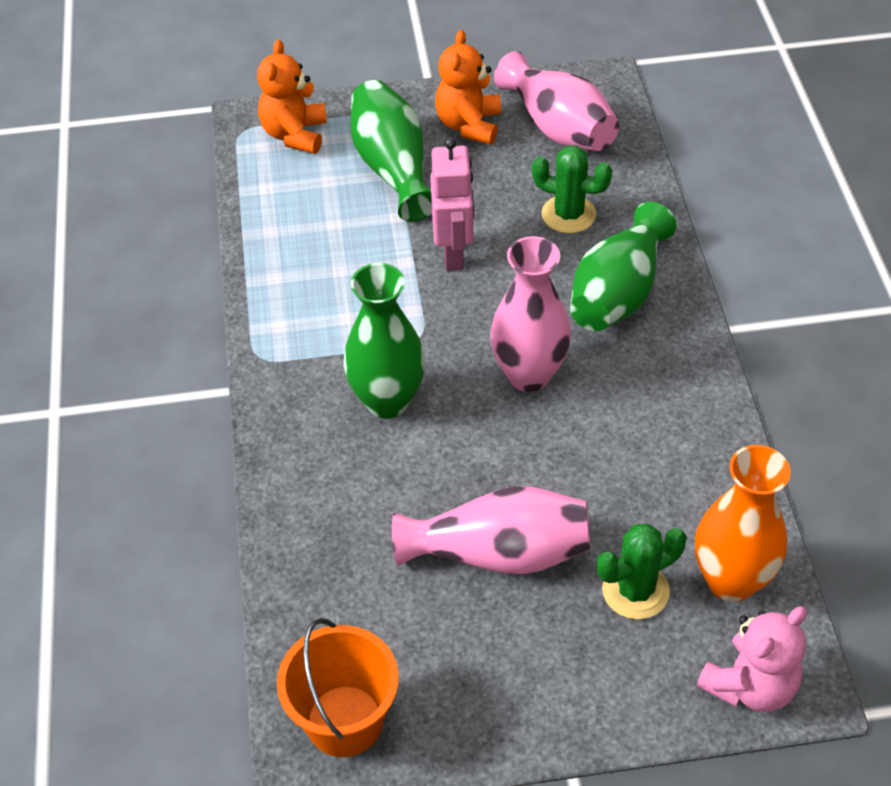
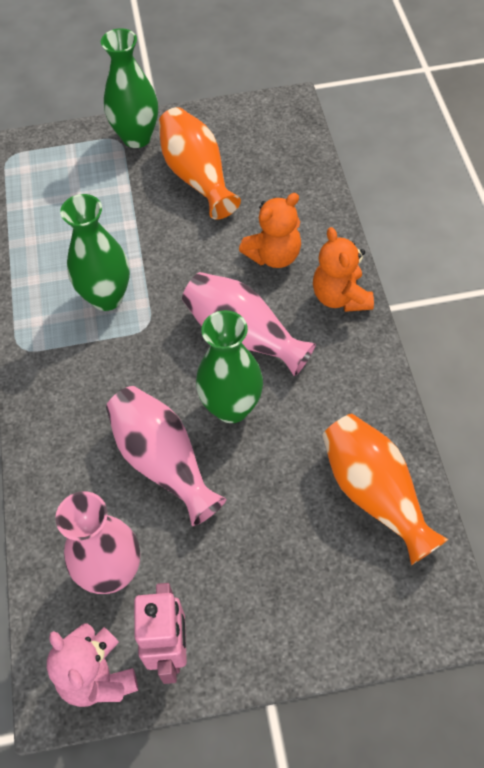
green cactus: [532,145,612,233] [597,524,686,619] = 2 -> none = 0
orange bucket: [277,618,399,757] = 1 -> none = 0
orange vase: [695,445,791,602] = 1 -> [158,107,241,220] [322,414,448,565] = 2

